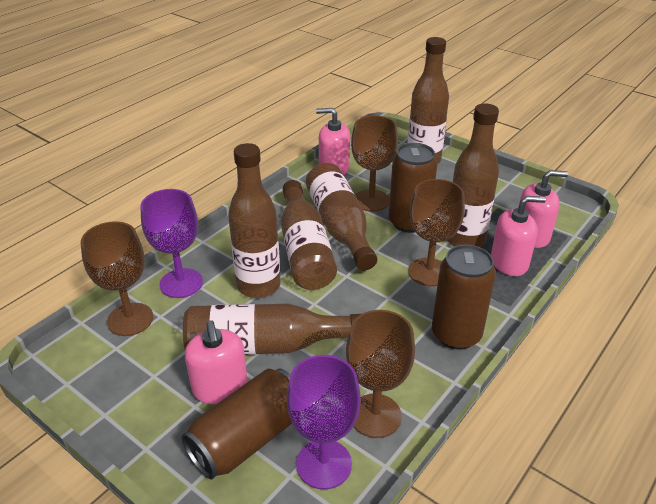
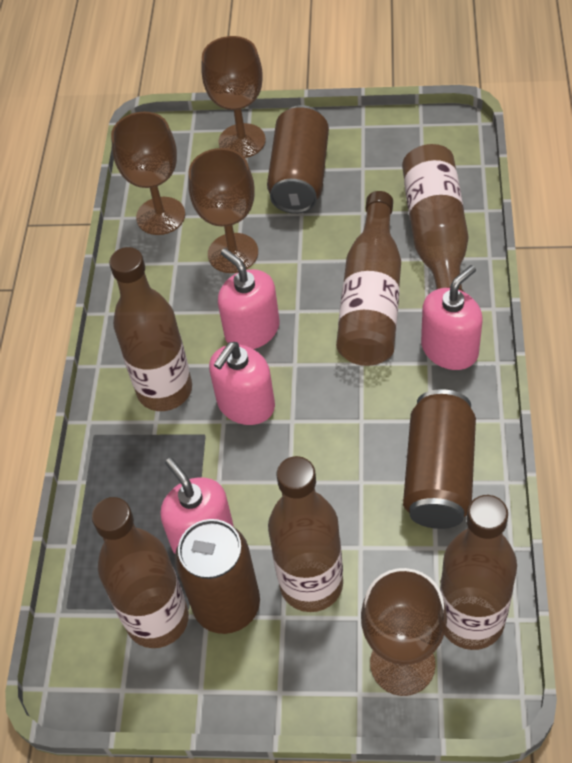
purple goblet: [140,189,203,298] [287,355,361,490] = 2 -> none = 0

